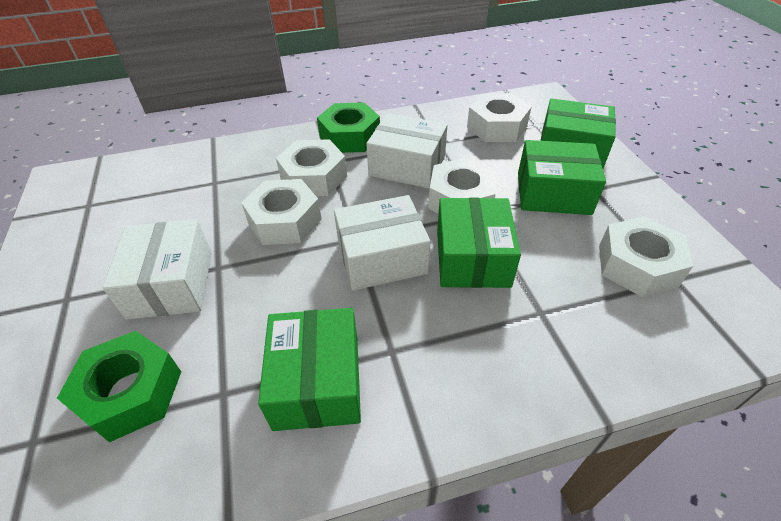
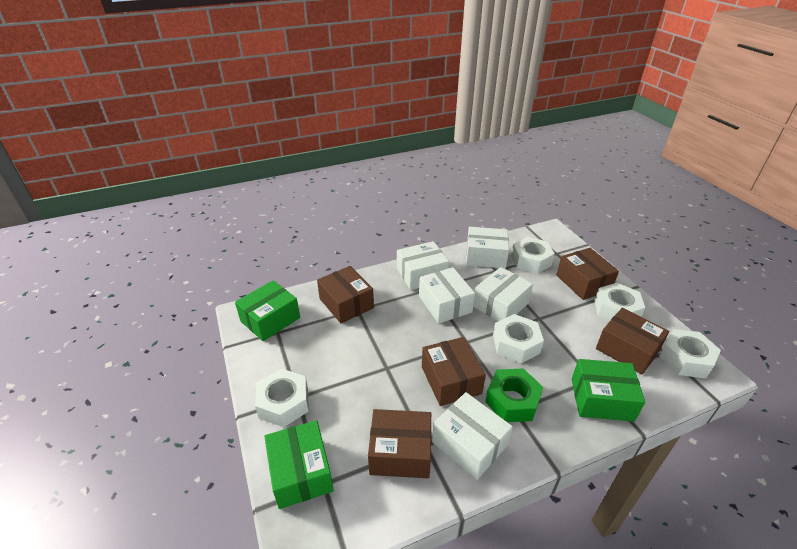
brown box: none = 0 -> [317,266,374,323] [368,409,432,478] [422,337,486,406] [556,248,619,300] [596,308,669,375] = 5
green box: [258,308,361,431] [437,198,521,288] [518,140,606,215] [540,98,616,168] = 4 -> [235,280,300,341] [264,420,334,509] [572,359,645,422] = 3
green nut: [57,331,181,442] [317,102,380,153] = 2 -> [485,368,543,422] = 1
white box: [102,219,212,320] [334,195,430,291] [366,113,447,188] = 3 -> [397,241,449,290] [419,267,475,324] [432,392,513,480] [466,227,509,269] [473,267,533,321] = 5

